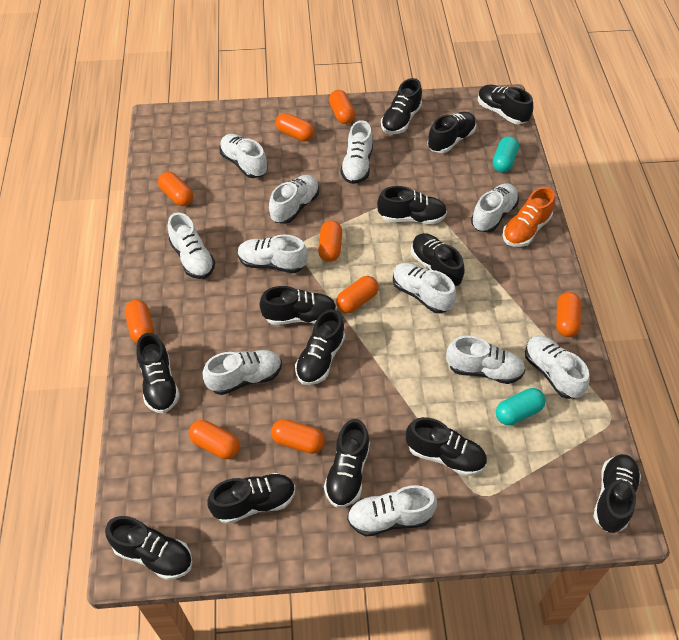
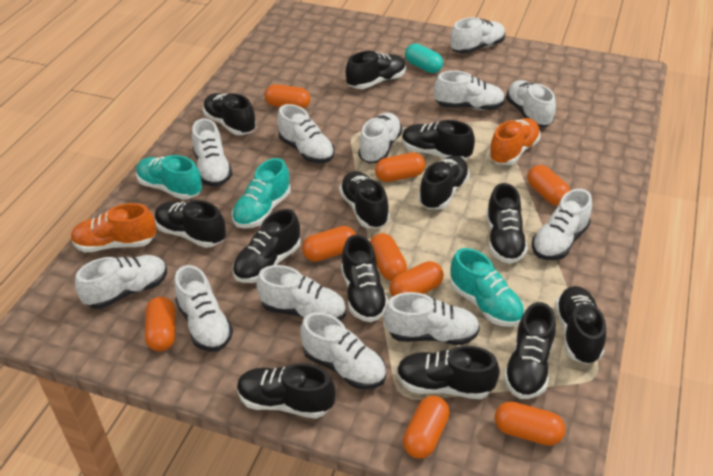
orange shoe: [502,187,555,247] = 1 -> [71,203,156,252] [488,118,541,165] = 2
turquoise capsule: [493,136,519,172] [496,388,546,425] = 2 -> [405,43,443,73] = 1
turquoise shoe: none = 0 -> [136,155,202,200] [232,158,291,228] [450,248,524,327] = 3
white shoe: [168,212,215,279] [203,350,282,395] [220,134,268,178] [238,235,308,273] [269,175,319,224] [340,120,373,184] [347,485,437,536] [393,262,456,313] [446,336,525,384] [471,183,519,232] [525,335,590,399] = 11 -> [75,255,167,309] [174,265,233,352] [192,118,232,187] [256,265,346,321] [277,104,335,163] [300,312,386,389] [358,113,402,163] [384,292,480,345] [434,71,505,110] [451,17,505,54] [506,80,556,127] [532,189,592,260] = 12

